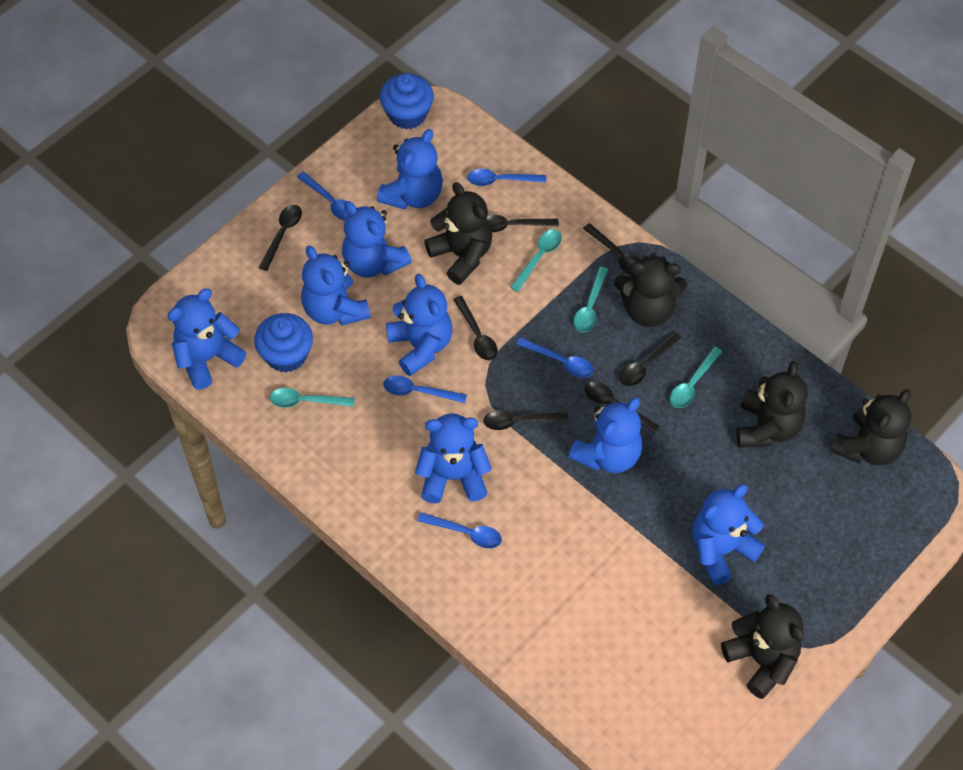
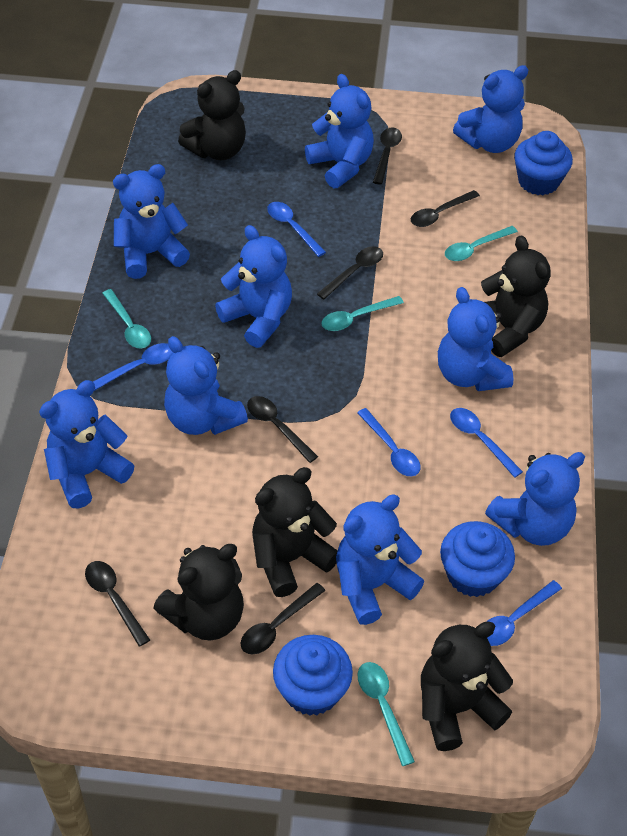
black spoon: [259,205,302,271] [453,296,498,360] [483,410,569,430] [487,214,559,232] [583,223,641,276] [585,382,659,433] [619,332,681,386] = 7 -> [85,561,150,647] [240,583,325,655] [247,396,318,463] [317,246,383,299] [373,128,402,185] [411,190,480,227] = 6
blue cupcake: [254,313,313,372] [380,73,434,129] = 2 -> [273,635,353,716] [440,521,515,597] [514,131,573,195] = 3
blue teddy bear: [168,289,247,390] [301,246,371,326] [342,201,412,278] [377,129,443,210] [386,274,452,376] [415,413,492,503] [568,397,642,473] [692,484,765,585] = 8 -> [39,380,134,509] [113,164,190,279] [164,336,248,435] [215,225,292,348] [305,74,374,189] [336,494,424,625] [438,287,514,391] [453,65,528,153] [485,452,585,546] = 9

